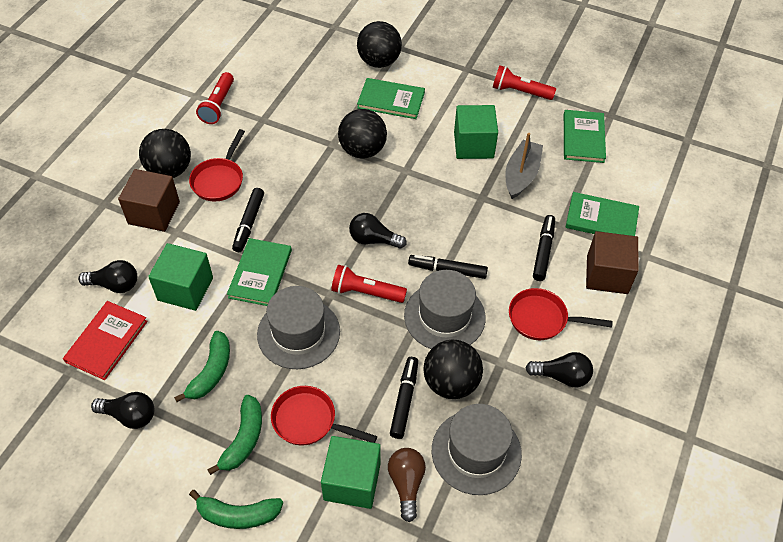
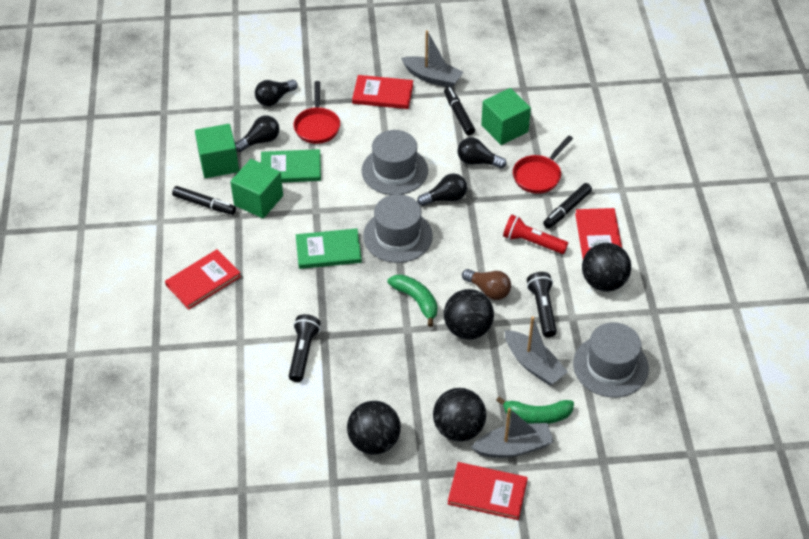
black flashlight: none = 0 -> [289,314,321,382] [527,272,557,337] = 2
black marker: [232,188,264,252] [390,357,418,439] [408,255,488,279] [533,215,555,281] = 4 -> [172,186,236,215] [444,87,475,135] [543,183,592,228] = 3
brown cube: [118,169,180,232] [586,231,639,294] = 2 -> none = 0
green banana: [174,331,230,402] [189,490,283,529] [207,395,262,475] = 3 -> [388,274,438,327] [496,397,574,424] = 2
green book: [227,238,292,306] [357,78,425,119] [564,110,606,163] [565,192,639,236] = 4 -> [261,149,321,183] [296,228,362,269] = 2
grey boat: [505,133,543,199] = 1 -> [401,30,463,88] [471,408,554,458] [505,316,568,385] = 3
red book: [63,301,148,380] = 1 -> [165,249,241,309] [352,75,413,109] [448,462,528,520] [575,208,622,259] = 4
red flashlight: [196,72,234,124] [331,265,407,303] [493,65,556,100] = 3 -> [503,215,568,254] = 1
red pan: [189,129,245,201] [271,386,377,445] [509,288,613,340] = 3 -> [293,81,340,144] [513,135,573,194] = 2

